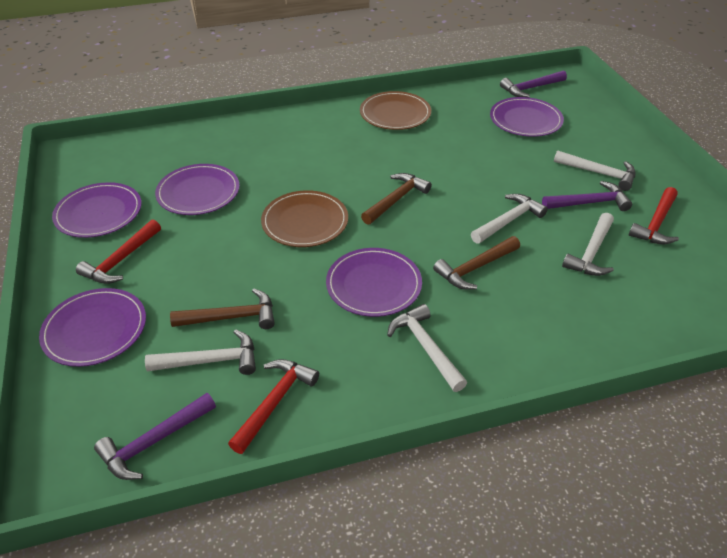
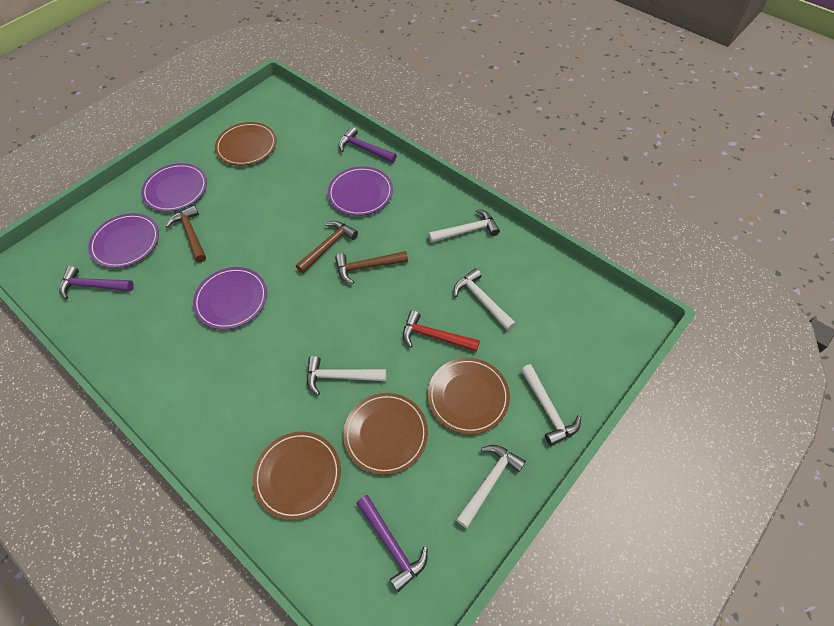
brown plate: [261,190,348,247] [360,91,431,130] = 2 -> [215,122,277,166] [253,432,341,520] [343,393,428,475] [428,358,510,434] = 4
purple plate: [39,288,146,367] [52,182,142,238] [155,164,240,215] [326,248,422,317] [490,97,564,137] = 5 -> [88,213,159,268] [141,163,207,212] [193,267,267,330] [328,166,393,216] = 4
red hammer: [76,220,161,284] [228,359,319,454] [629,187,679,244] = 3 -> [403,310,480,352] = 1

